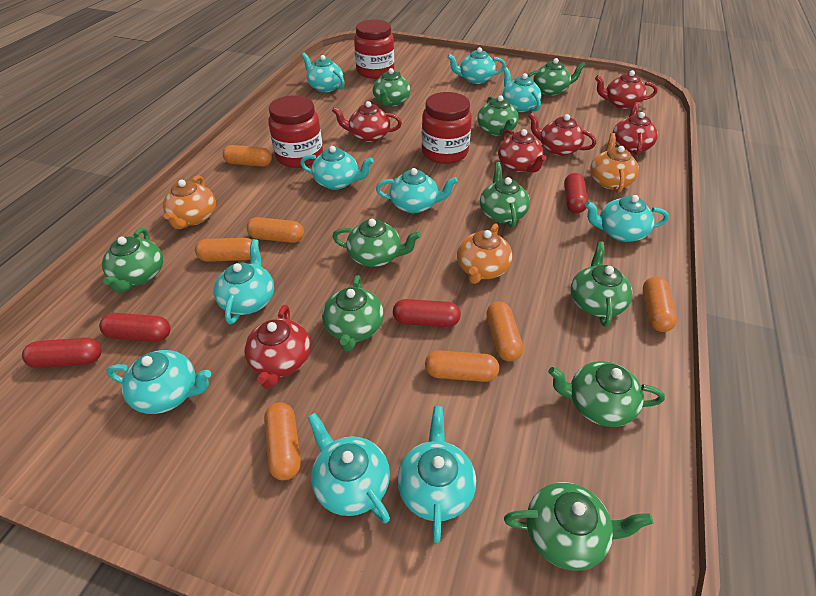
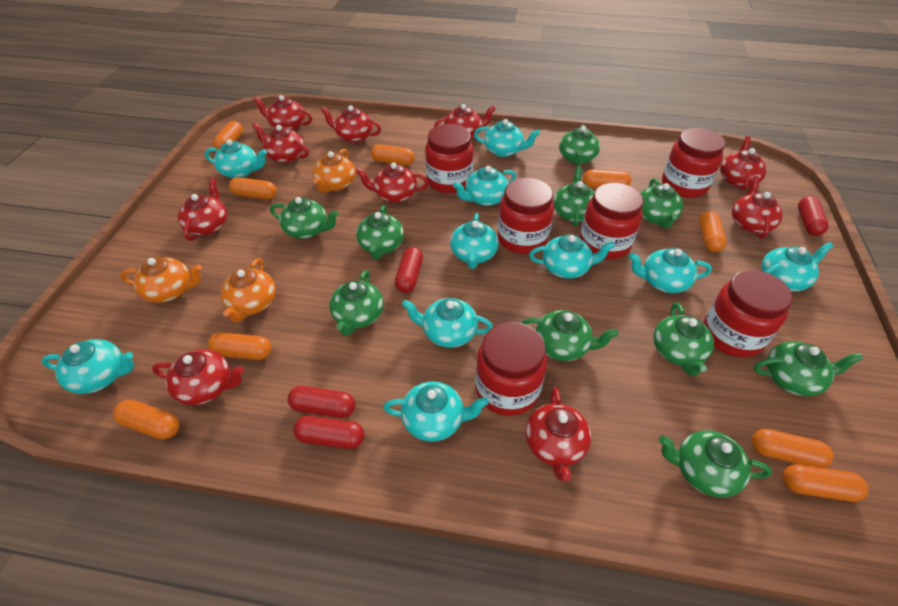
orange capsule: [195,238,252,262] [223,145,272,167] [247,217,304,243] [264,402,301,480] [425,350,499,382] [486,301,523,361] [643,277,677,332] = 7 -> [113,400,180,439] [208,332,272,360] [213,121,243,151] [229,177,277,200] [371,144,415,166] [583,169,631,188] [699,211,727,252] [752,429,833,468] [783,464,868,502] = 9
red jar: [268,95,323,168] [354,20,394,79] [421,92,472,164] = 3 -> [425,124,473,193] [475,322,547,416] [497,178,554,254] [580,183,643,260] [662,128,725,198] [703,270,793,357] = 6
red teapot: [244,305,311,389] [332,101,402,142] [498,129,547,173] [528,113,596,156] [595,70,658,109] [613,102,658,155] = 6 -> [152,349,244,405] [178,178,227,241] [252,123,309,163] [253,95,312,131] [320,106,381,143] [356,163,429,203] [434,104,496,139] [525,387,591,481] [720,136,767,190] [732,176,783,238] = 10

